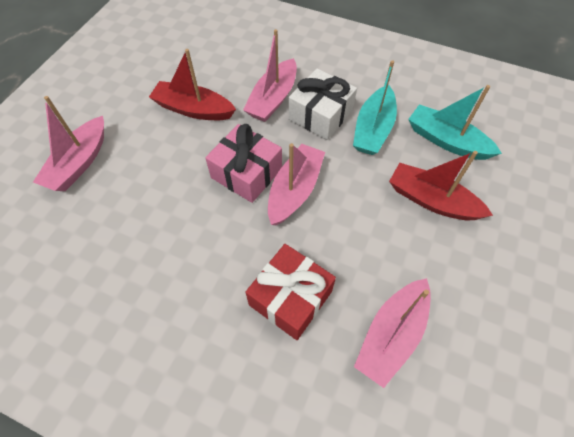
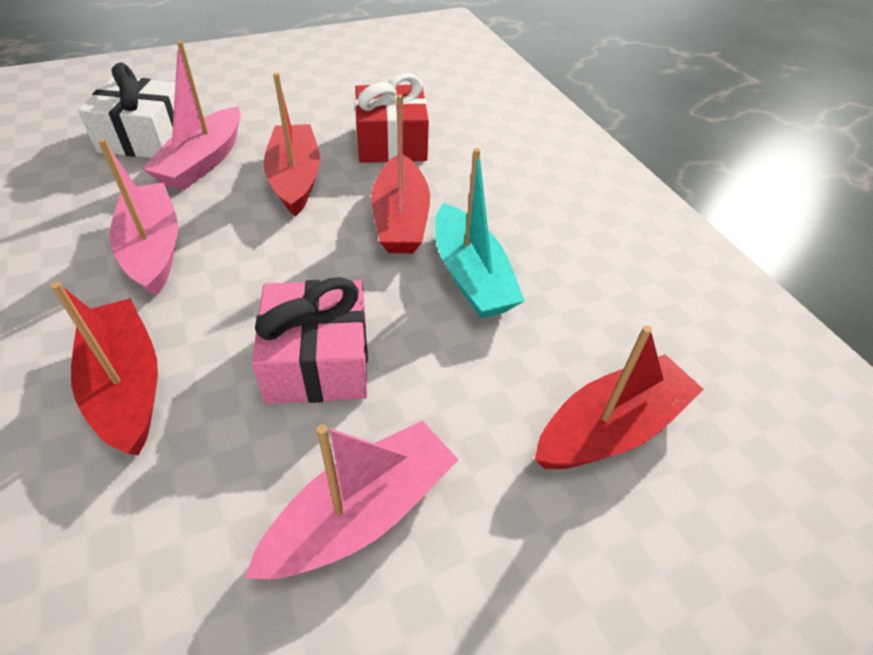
pink boat: [33,96,104,191] [243,29,297,122] [268,143,325,225] [354,278,431,388] = 4 -> [98,139,178,296] [142,41,240,190] [245,421,459,579] = 3
red boat: [149,49,236,120] [389,151,493,220] = 2 -> [51,282,158,456] [263,73,320,217] [371,95,430,253] [535,325,704,469] = 4
turquoise boat: [353,60,397,155] [408,85,502,160] = 2 -> [435,148,525,318] = 1

